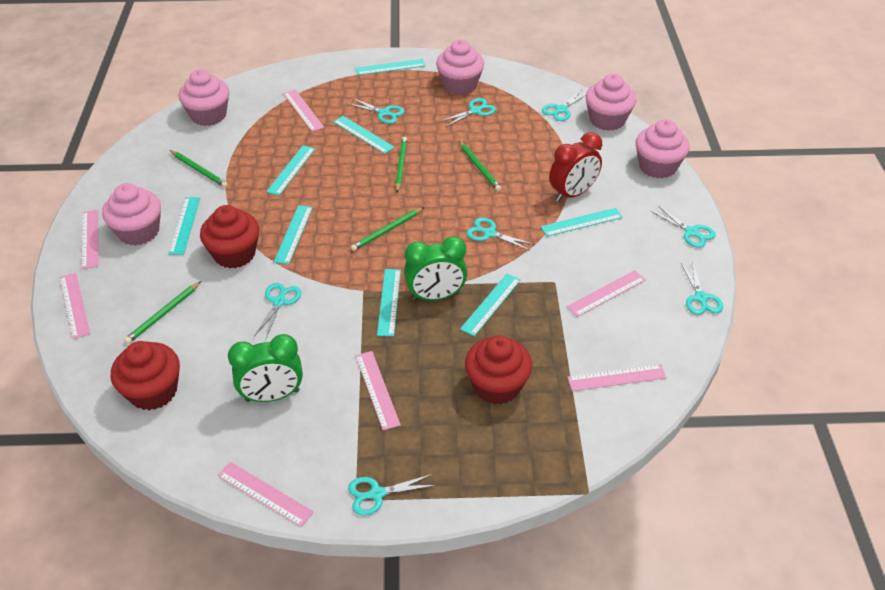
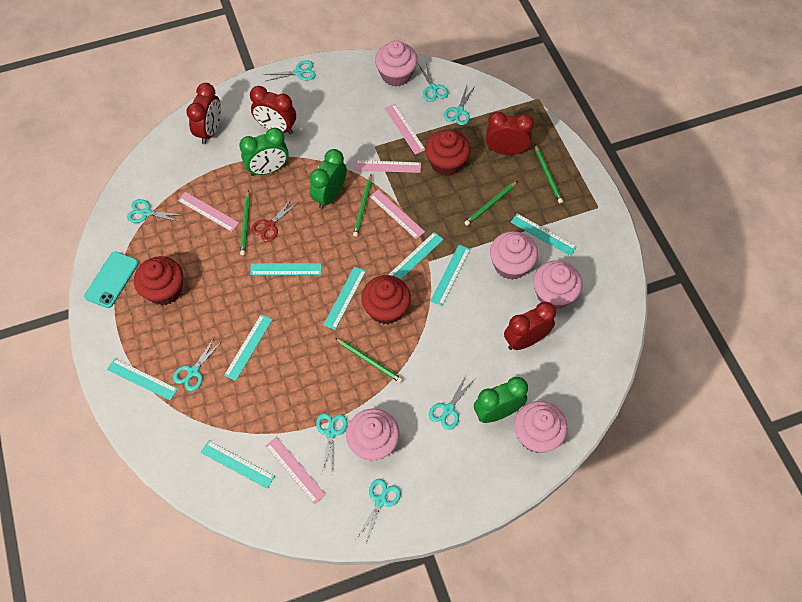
green clock: [228,334,303,402] [404,236,468,301] = 2 -> [239,128,289,176] [309,149,347,209] [474,377,528,423] = 3
pink ruler: [60,273,90,339] [81,210,98,269] [218,462,314,527] [283,90,324,132] [355,351,401,430] [567,270,646,317] [567,364,667,391] = 7 -> [178,192,239,232] [265,437,326,504] [354,160,421,173] [369,190,425,239] [385,104,425,155] = 5
red clock: [549,132,602,202] = 1 -> [187,83,221,144] [250,86,296,134] [486,112,534,155] [504,302,556,350] = 4
red scissors: none = 0 -> [251,198,297,242] = 1
turquoise phone: none = 0 -> [84,251,139,308] = 1

